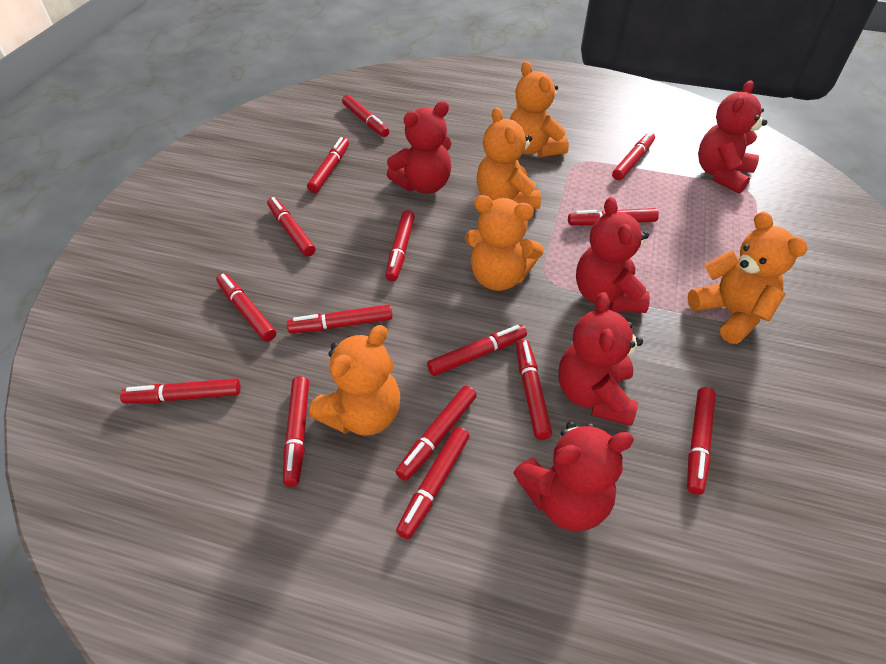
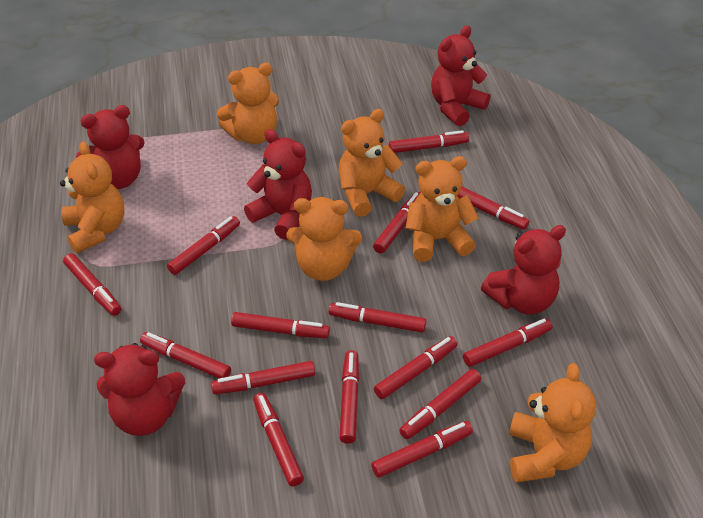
orange teddy bear: [309,325,400,436] [465,195,544,291] [477,107,541,209] [510,61,569,157] [688,211,808,344] = 5 -> [60,141,125,253] [217,63,279,144] [286,197,362,281] [339,109,405,217] [406,156,479,262] [509,363,596,483] = 6

